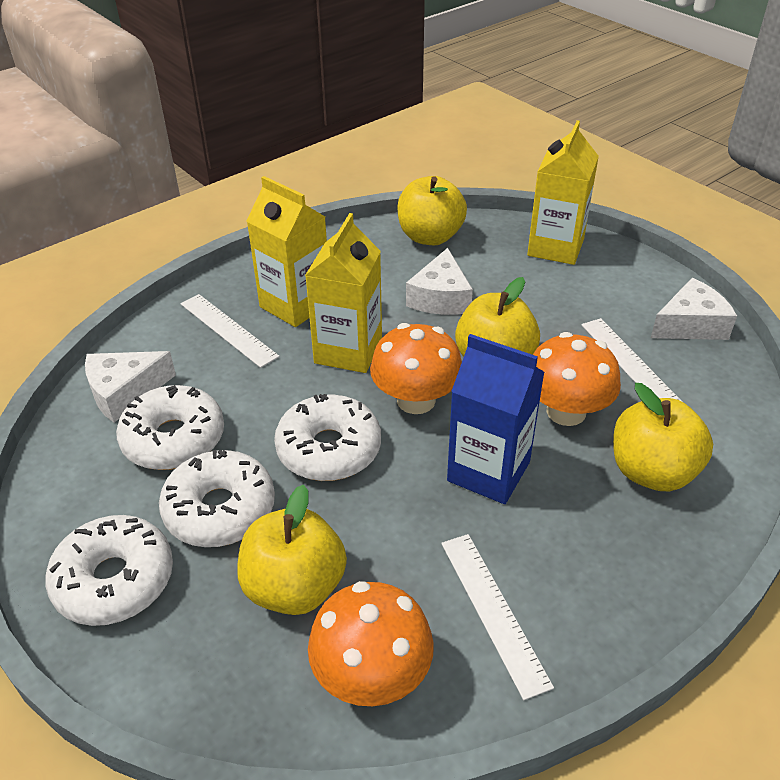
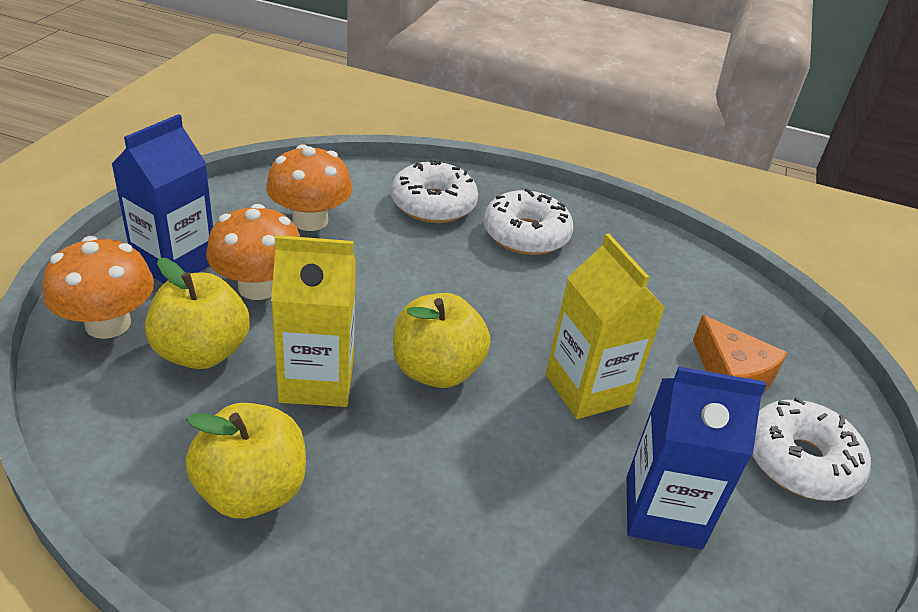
blue carton: [447,334,545,504] = 1 -> [111,114,213,284] [627,367,767,550] = 2
orange cheese: none = 0 -> [693,315,788,389] = 1
white cheese: [85,351,176,422] [406,248,473,315] [651,278,737,340] = 3 -> none = 0
white donut: [45,515,173,626] [116,385,224,470] [159,450,275,547] [274,394,381,481] = 4 -> [391,160,478,223] [483,188,573,255] [752,397,871,501] = 3
white ruler: [181,294,280,368] [441,534,554,700] [581,318,682,402] = 3 -> none = 0
yellow apple: [237,484,347,615] [397,176,467,245] [455,277,540,357] [613,383,713,491] = 4 -> [145,258,250,369] [185,403,306,519] [393,293,491,388] = 3
yellow carton: [247,176,327,327] [305,213,382,373] [527,120,599,265] = 3 -> [271,235,356,407] [546,233,665,419] = 2

